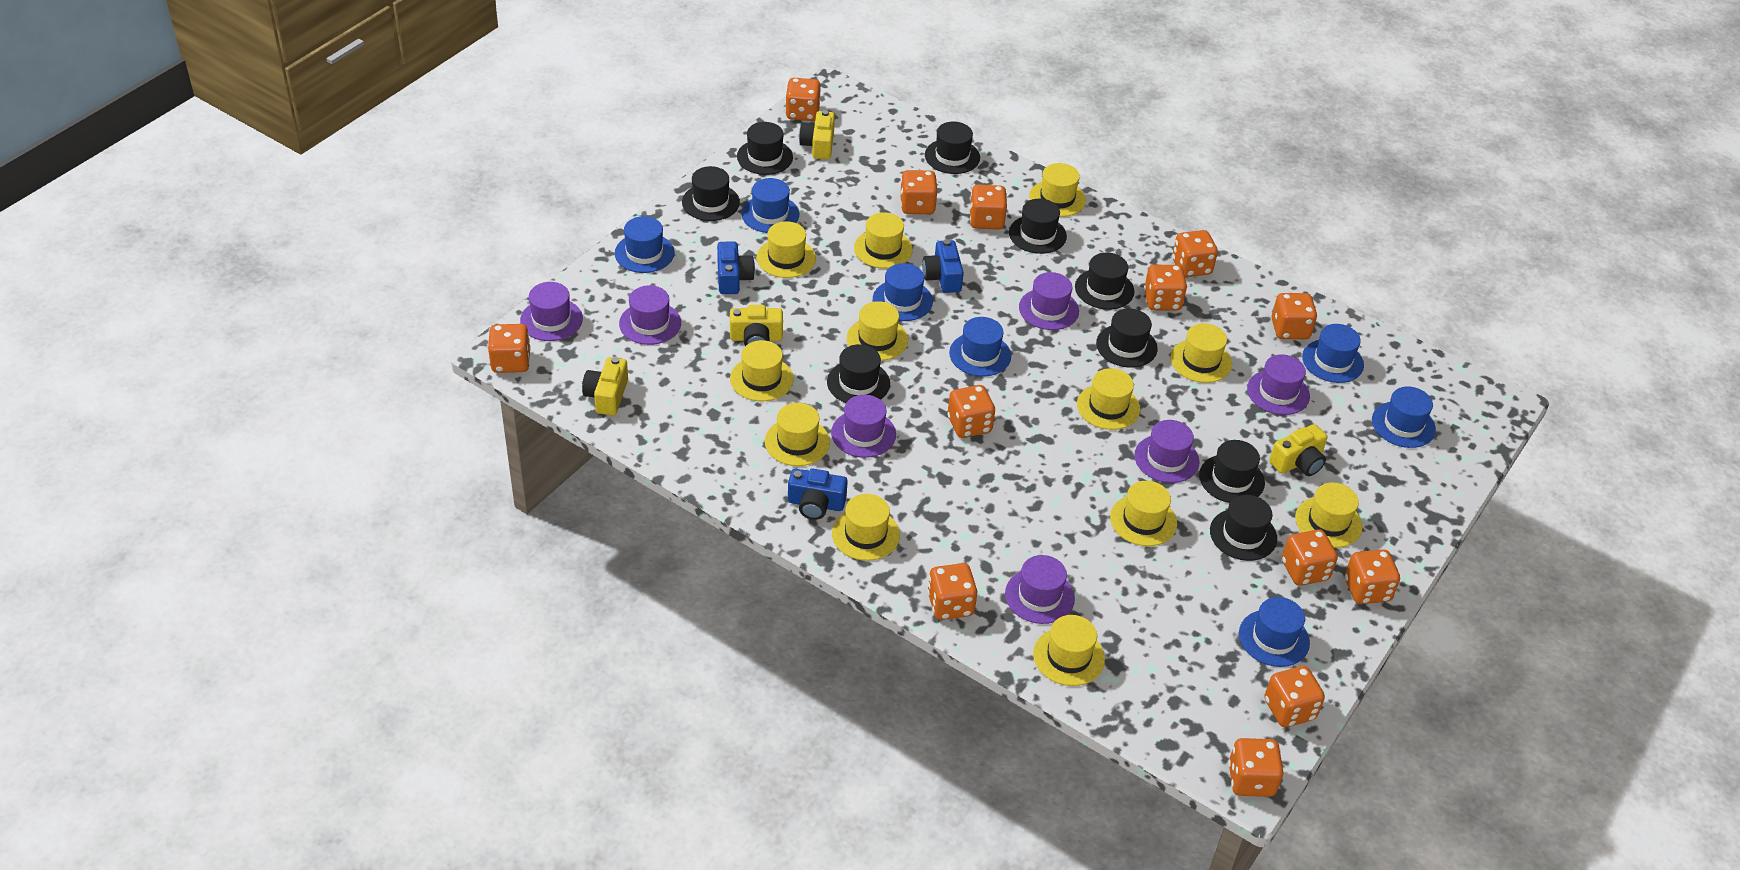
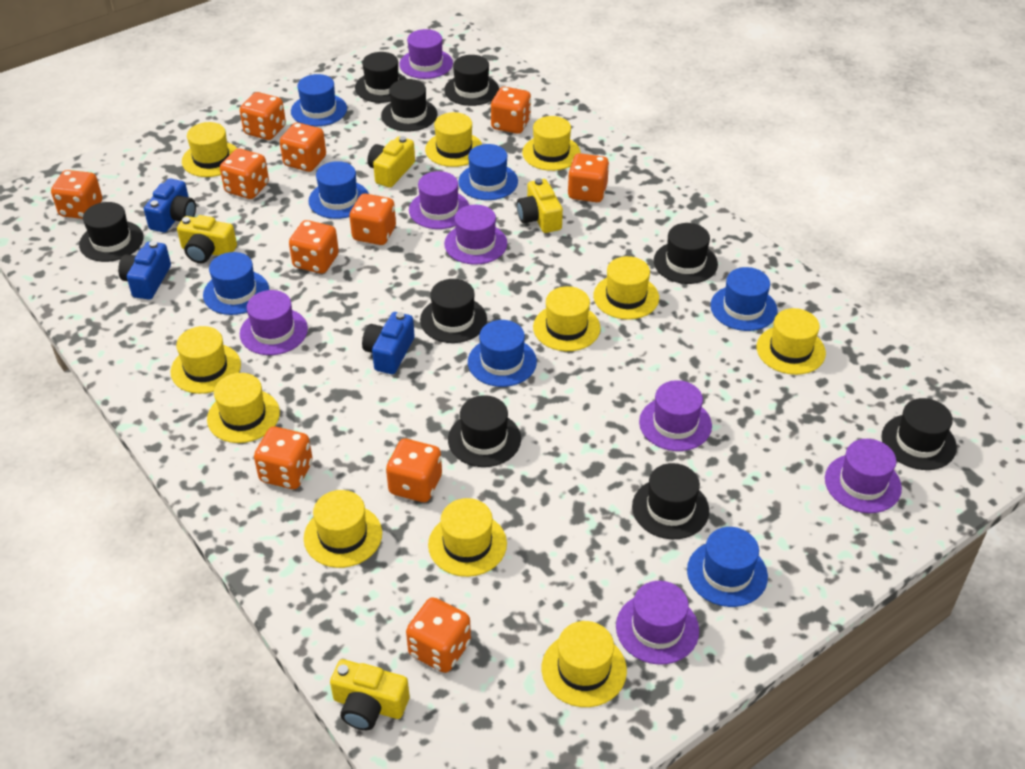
orange dice: [488,324,531,373] [785,78,821,121] [900,170,937,214] [927,563,977,620] [947,385,995,438] [969,185,1007,230] [1144,265,1187,311] [1172,230,1218,277] [1228,738,1283,797] [1264,666,1325,727] [1272,293,1317,339] [1282,529,1338,586] [1345,549,1400,604] = 13 -> [51,170,102,219] [220,148,269,199] [240,92,286,140] [254,427,313,489] [280,122,326,172] [289,220,339,274] [350,194,396,245] [386,439,442,502] [406,597,471,673] [491,87,531,134] [568,153,609,202] = 11
yellow hat: [730,340,794,401] [757,221,816,278] [765,403,830,466] [832,494,900,561] [847,301,908,361] [854,212,913,269] [1029,163,1086,217] [1033,615,1105,686] [1077,368,1140,430] [1110,481,1177,546] [1170,323,1232,383] [1295,482,1362,548] = 12 -> [170,326,241,394] [182,122,237,177] [207,373,280,443] [304,490,382,568] [425,112,482,167] [428,498,507,577] [522,116,580,171] [533,286,601,351] [542,621,627,707] [593,256,659,320] [757,308,826,375] = 11

